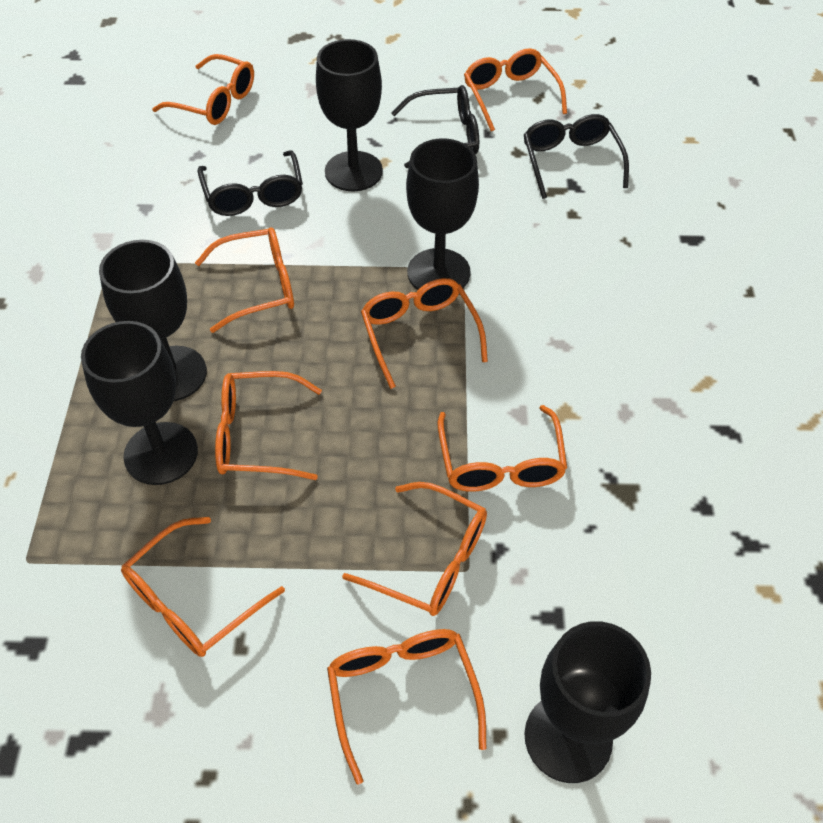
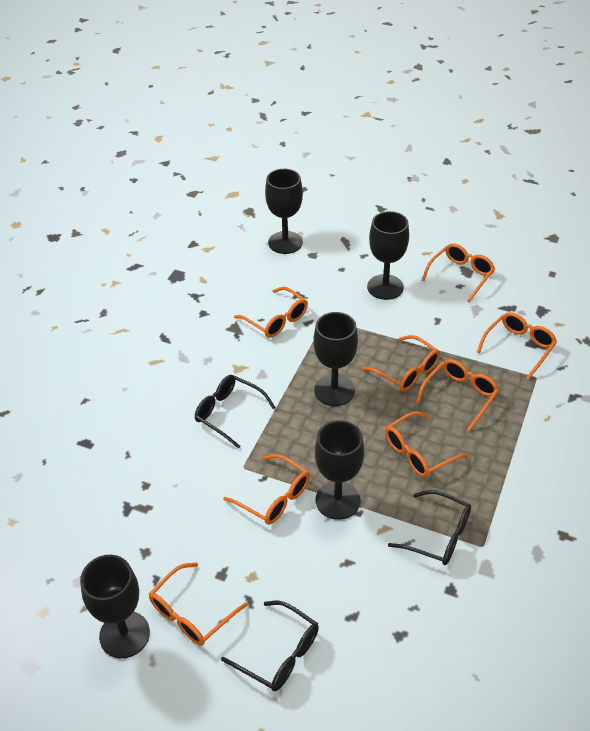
orange glasses: [121,517,285,657] [152,54,254,125] [195,227,294,333] [215,371,322,480] [327,629,486,785] [342,482,487,616] [361,278,488,389] [438,405,567,492] [464,48,567,131] = 9 -> [149,562,248,646] [223,454,310,525] [234,287,308,338] [362,335,440,391] [385,411,469,477] [416,359,499,431] [422,243,495,302] [477,312,557,379] = 8

